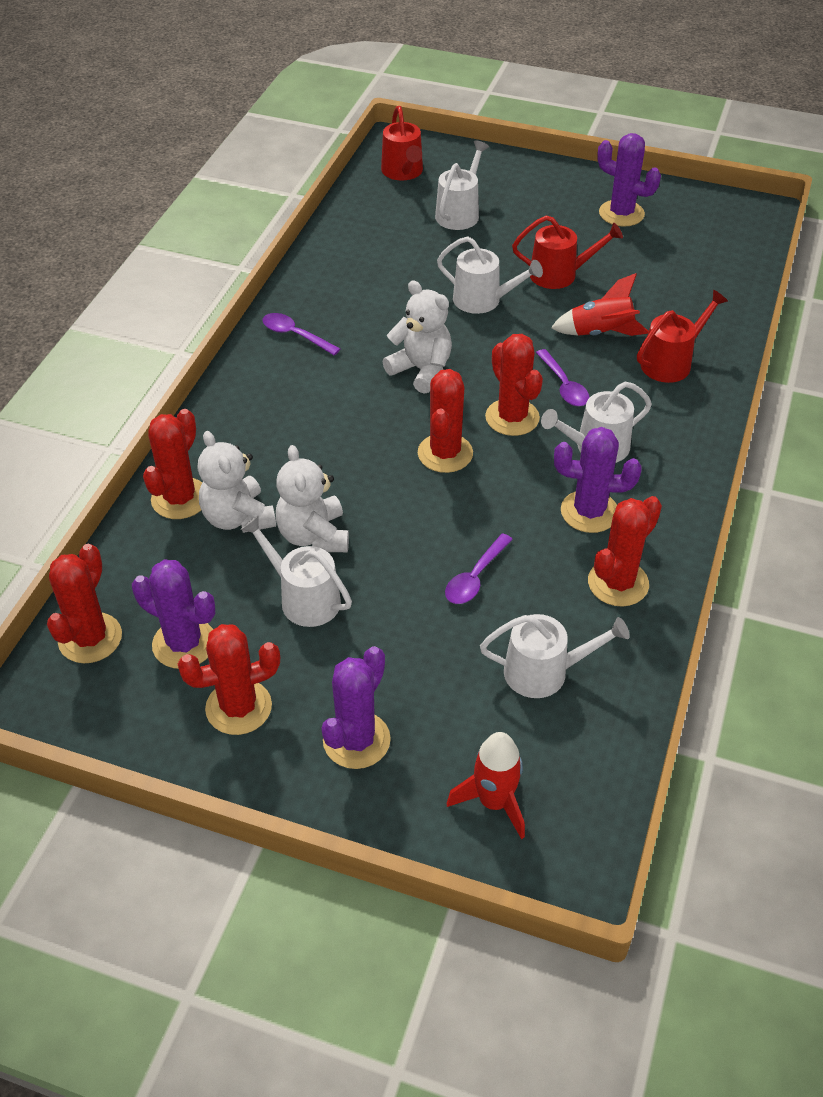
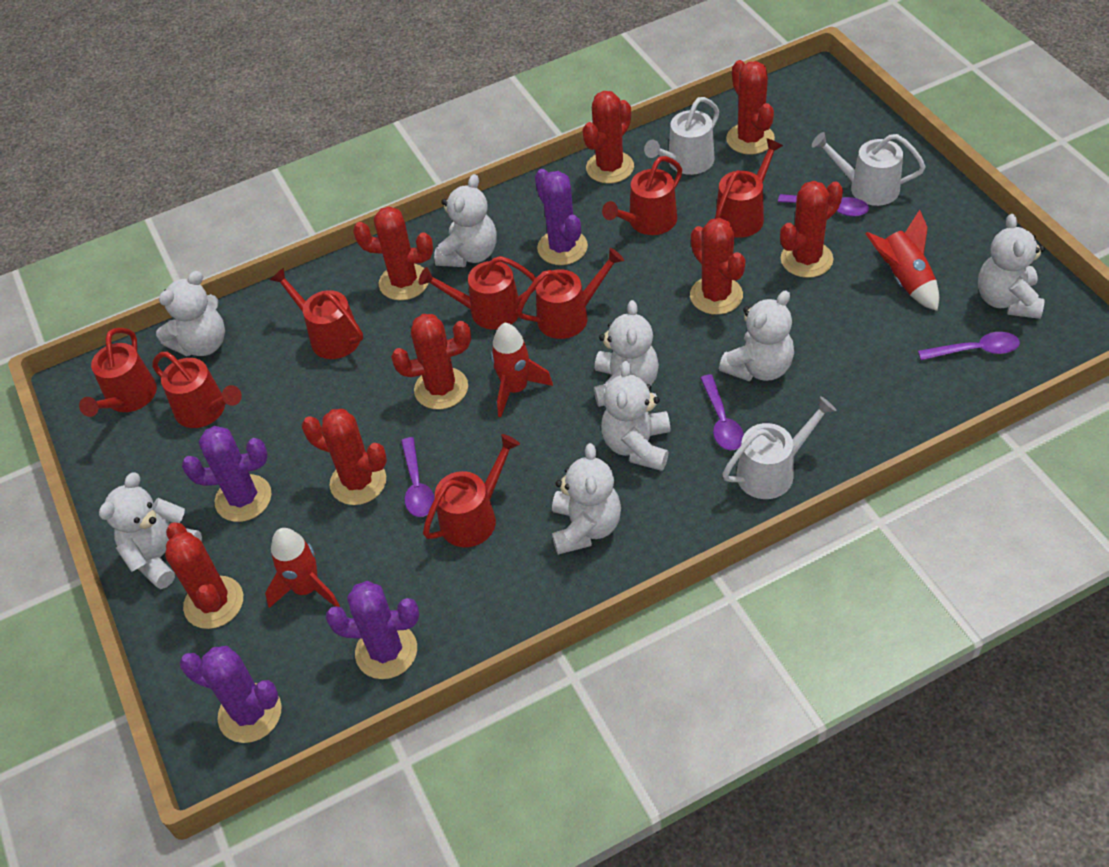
purple spoon: [263,313,340,356] [445,533,513,604] [536,349,590,406] = 3 -> [401,437,434,517] [700,375,744,450] [778,194,869,217] [918,332,1020,360] = 4
red cactus: [47,544,122,663] [143,409,202,519] [178,624,280,735] [418,369,473,473] [485,334,543,436] [588,496,662,607] = 6 -> [165,522,243,629] [302,409,387,505] [353,206,433,301] [391,314,471,409] [582,91,634,184] [690,218,746,315] [726,60,775,155] [780,181,843,278] = 8
red rocket: [447,732,525,839] [551,273,649,336] = 2 -> [265,528,340,608] [491,323,553,417] [866,210,939,311] = 3
red watering can: [381,106,423,181] [512,216,623,289] [637,290,728,383] = 3 -> [79,328,157,417] [153,352,242,428] [270,268,363,359] [419,256,536,330] [423,434,520,547] [516,248,624,339] [602,156,682,235] [715,138,783,238] = 8
white teddy bear: [198,431,276,533] [276,445,349,552] [382,281,452,394] = 3 -> [99,472,202,589] [156,271,225,356] [434,174,497,267] [552,443,621,555] [594,300,659,407] [601,361,671,471] [719,290,794,381] [978,214,1045,319] = 8
white watering can: [241,516,352,627] [435,140,489,230] [437,236,543,314] [480,614,630,698] [541,382,652,463] = 5 -> [644,97,719,175] [723,396,837,499] [812,132,925,206] = 3

